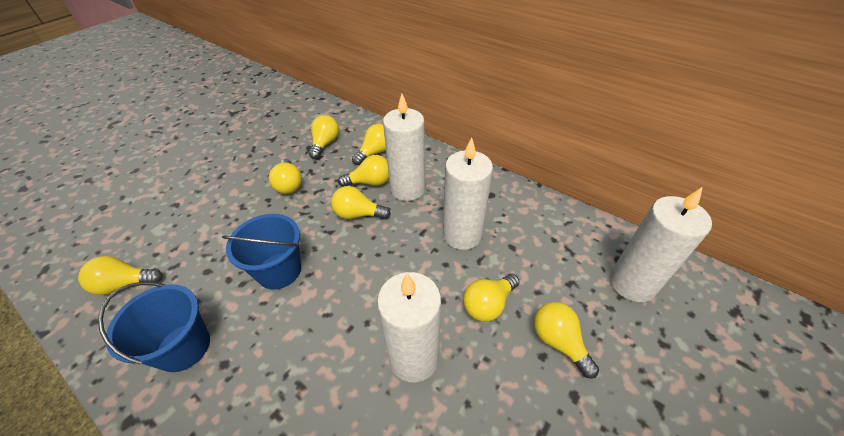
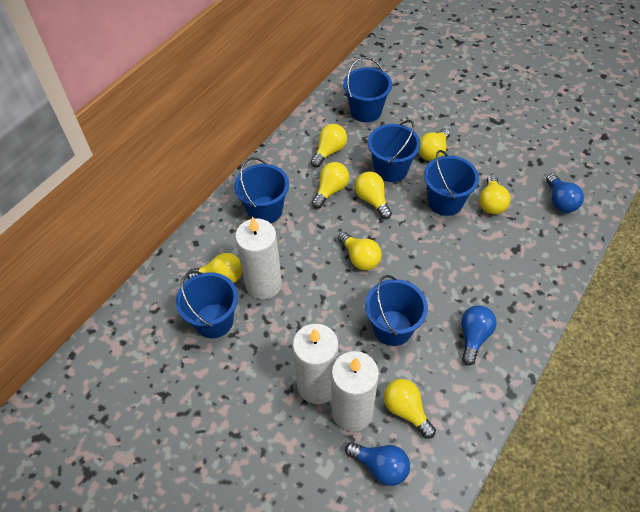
blue bucket: [98,282,210,372] [222,214,301,290] = 2 -> [176,271,238,338] [234,157,289,223] [343,57,392,122] [365,275,428,346] [368,120,421,182] [424,150,479,216] = 6
blue light bulb: none = 0 -> [345,442,410,486] [461,305,497,366] [546,173,584,213] = 3
white candle: [377,272,441,382] [383,94,425,201] [443,137,493,250] [610,187,712,302] = 4 -> [235,217,282,299] [293,324,338,404] [331,351,379,431] = 3

